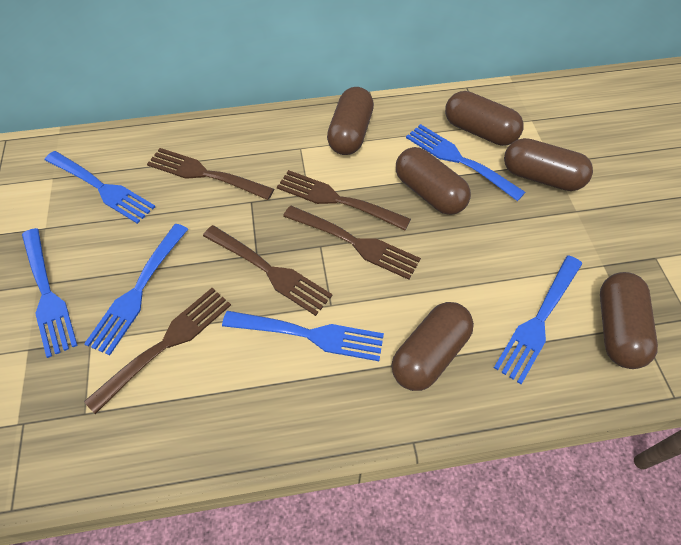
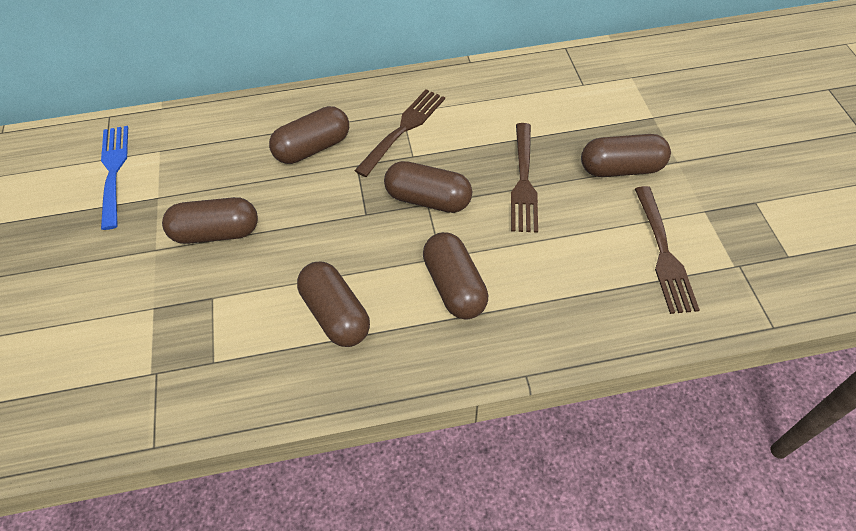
blue fork: [22,228,78,358] [45,151,155,224] [84,224,188,355] [222,311,384,361] [406,124,526,201] [494,255,582,384] = 6 -> [101,126,128,230] = 1
brown fork: [84,288,231,414] [147,148,274,200] [203,225,333,316] [277,170,411,230] [283,205,421,280] = 5 -> [354,89,445,177] [511,123,538,233] [635,186,700,314] = 3

